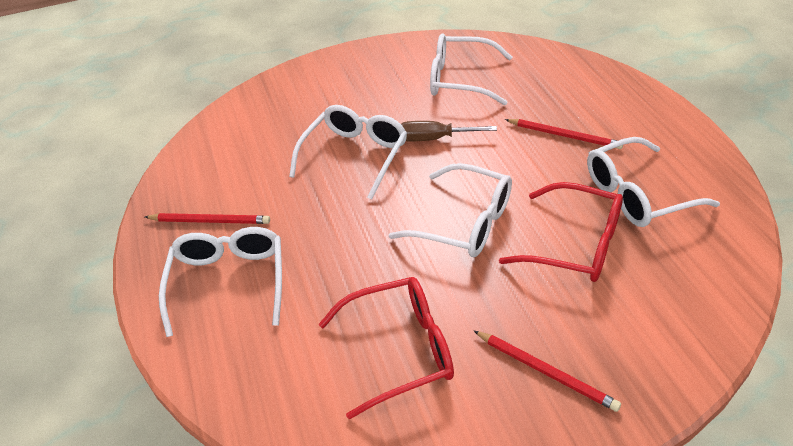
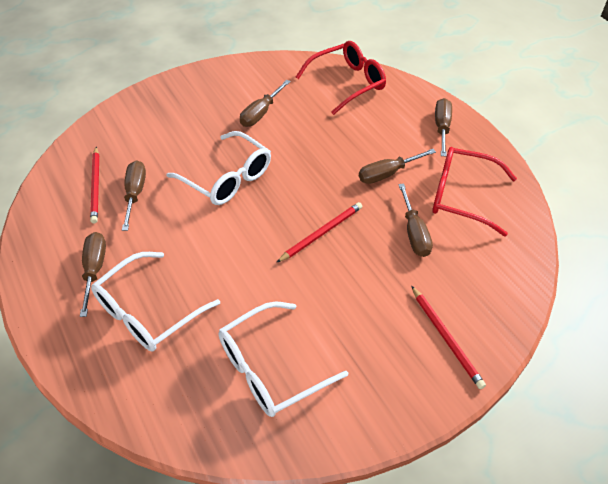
brown screwdriver: [401,121,497,141] = 1 -> [80,232,106,317] [122,160,146,231] [240,80,291,127] [359,149,436,184] [398,184,433,257] [435,98,452,157] = 6
white glasses: [159,227,282,337] [289,105,407,200] [389,163,512,257] [430,33,512,105] [587,137,720,227] = 5 -> [91,252,220,352] [167,131,271,205] [219,302,348,417] = 3

